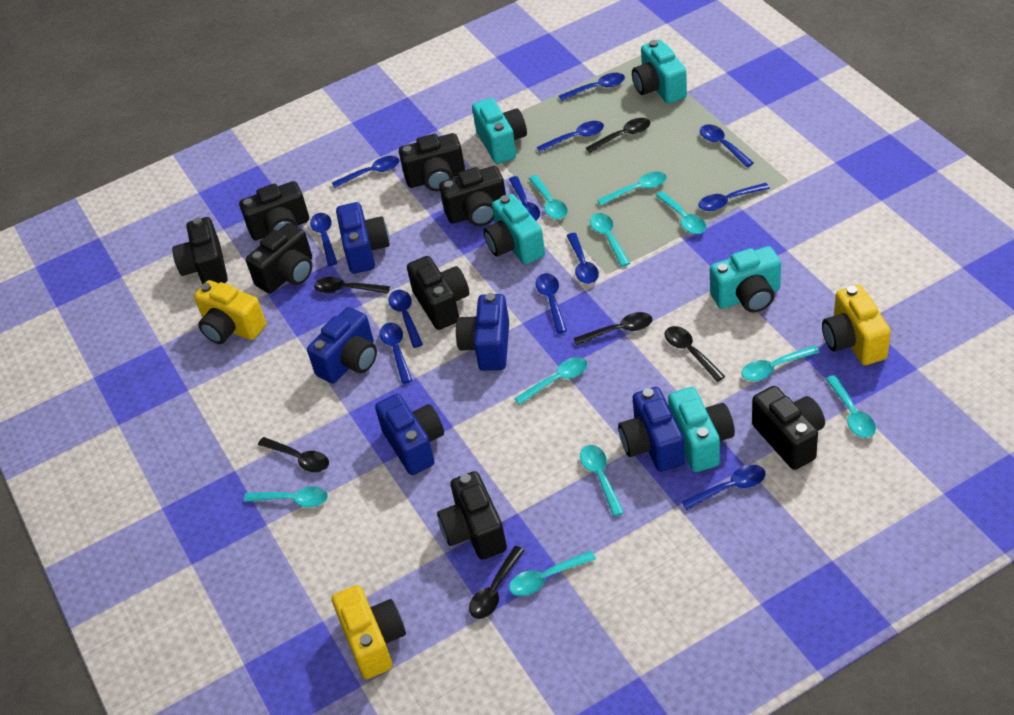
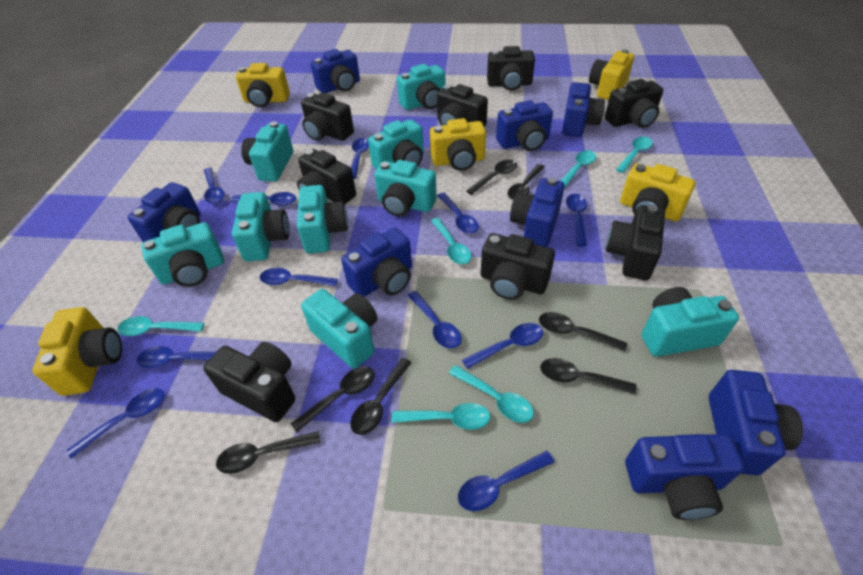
black spoon: [258,437,329,472] [314,277,390,294] [469,546,525,619] [573,312,652,346] [586,118,650,153] [665,326,725,382] = 6 -> [216,431,321,474] [290,366,375,432] [351,358,412,435] [466,160,517,195] [507,164,545,200] [539,312,627,352] [540,358,637,394] = 7
blue camera: [307,307,377,384] [336,202,390,274] [375,394,444,475] [456,293,509,371] [618,387,685,472] = 5 -> [128,182,200,242] [311,49,360,93] [341,228,412,297] [496,100,553,151] [510,177,565,247] [562,82,605,137] [625,434,744,520] [709,370,803,475] = 8
blue spoon: [310,213,337,266] [332,156,399,188] [380,323,412,384] [388,290,423,348] [509,176,540,220] [536,273,567,333] [537,121,604,152] [559,73,625,101] [567,233,599,284] [682,465,766,510] [698,183,770,211] [700,124,754,167] = 12 -> [67,388,164,459] [137,346,216,368] [204,168,224,204] [231,192,296,206] [260,268,338,287] [351,138,369,179] [407,291,461,349] [437,192,479,234] [458,451,554,511] [462,323,543,369] [566,194,587,246] = 11
turquoise camera: [472,98,527,164] [483,194,545,265] [632,40,687,104] [668,387,735,472] [710,246,781,313] = 5 -> [141,222,224,287] [232,192,290,261] [241,121,293,182] [297,185,348,254] [301,289,378,369] [368,119,424,169] [374,160,437,216] [397,64,445,110] [642,287,739,357] = 9
turquoise spoon: [244,486,328,507] [509,551,596,596] [514,357,588,405] [529,175,568,219] [580,445,624,517] [590,213,630,267] [597,172,667,206] [655,191,706,234] [741,345,820,381] [826,375,876,438] = 10 -> [117,316,204,336] [392,403,490,430] [431,218,471,264] [449,365,534,423] [561,150,596,188] [616,137,653,173] = 6
yellow camera: [194,280,266,344] [332,585,406,679] [822,285,891,365] = 3 -> [32,307,122,396] [236,63,290,107] [430,118,486,171] [589,50,634,100] [620,163,696,221] = 5

